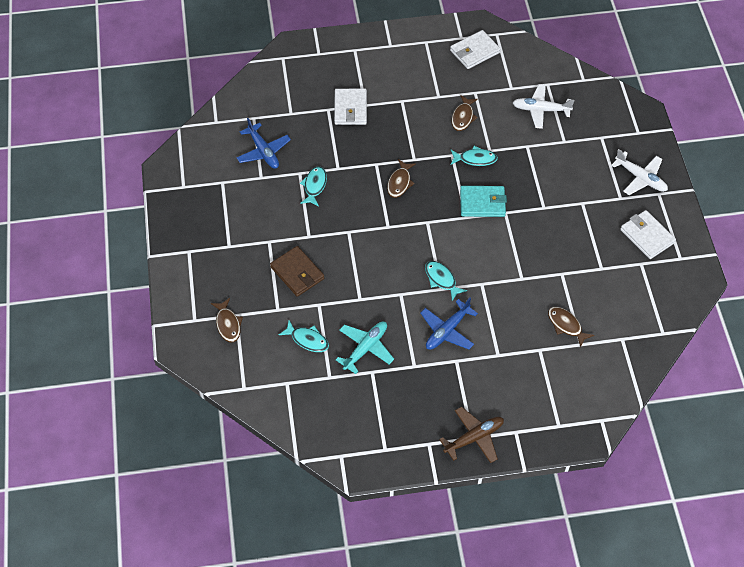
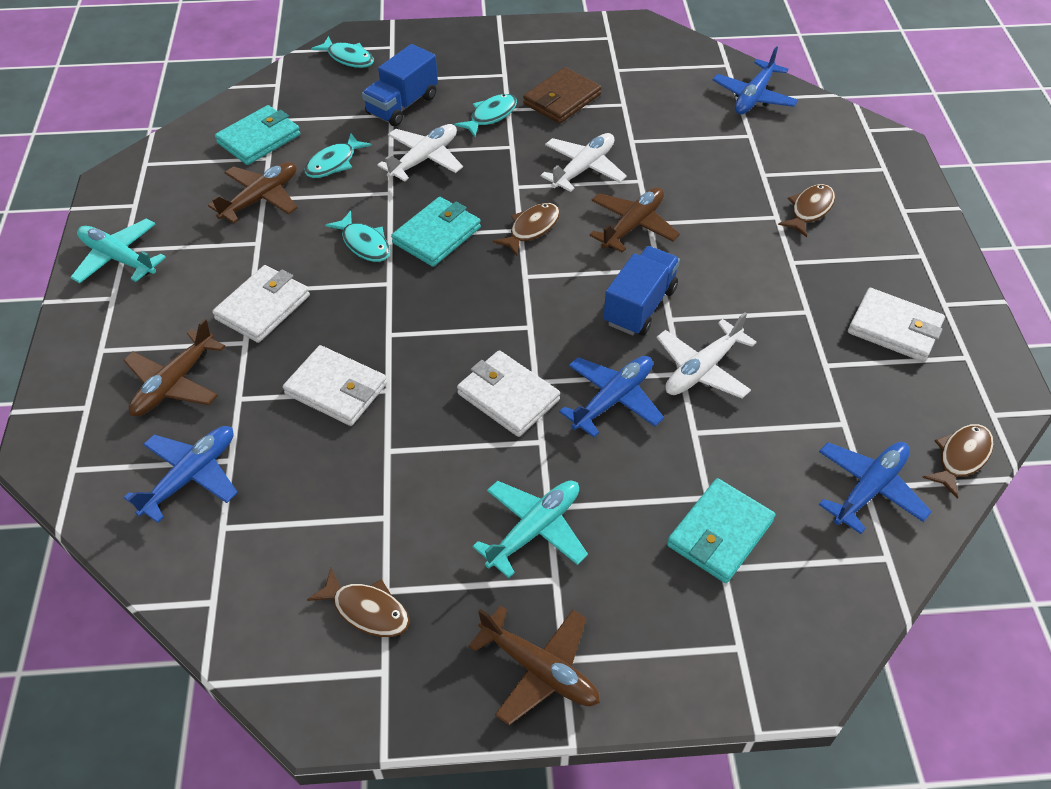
blue plane: [236,118,291,169] [421,298,478,350] = 2 -> [124,426,238,523] [559,356,664,437] [713,46,798,115] [819,442,932,534] = 4
blue truck: none = 0 -> [362,44,438,126] [603,246,680,335] = 2
brown plane: [439,407,504,463] = 1 -> [123,318,225,416] [208,162,297,223] [468,605,600,725] [589,187,680,253] = 4
turquoise plane: [336,321,394,374] = 1 -> [70,219,166,283] [473,480,588,578] = 2
turquoise wallet: [460,186,507,217] = 1 -> [215,105,300,165] [391,197,481,267] [667,478,775,583] = 3
white plane: [513,84,574,129] [611,149,668,195] = 2 -> [377,124,463,182] [541,133,627,192] [656,312,757,399] = 3
white wallet: [334,89,367,125] [450,30,500,69] [620,210,676,259] = 3 -> [212,265,310,343] [283,345,387,426] [457,350,560,437] [848,288,945,362] = 4

